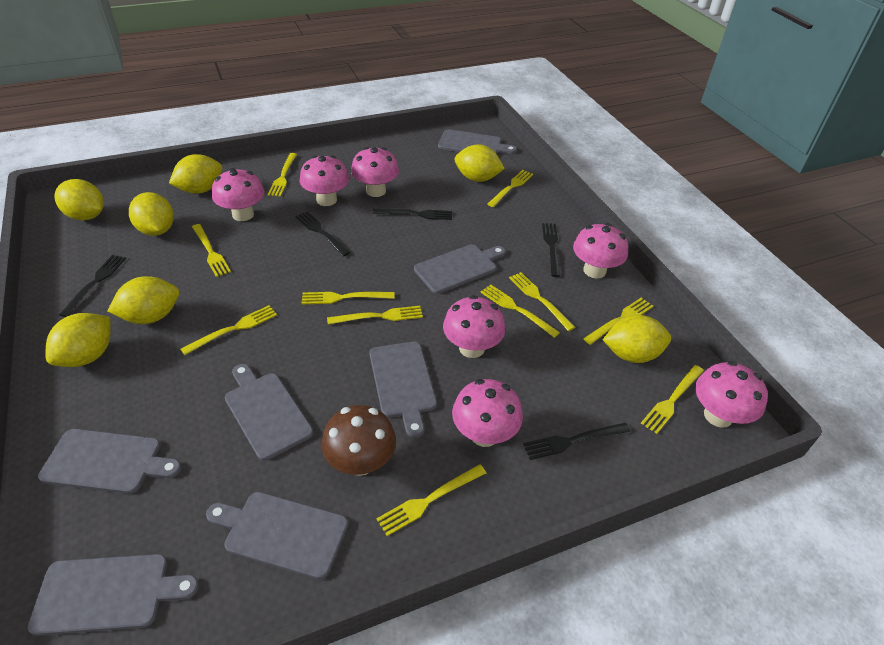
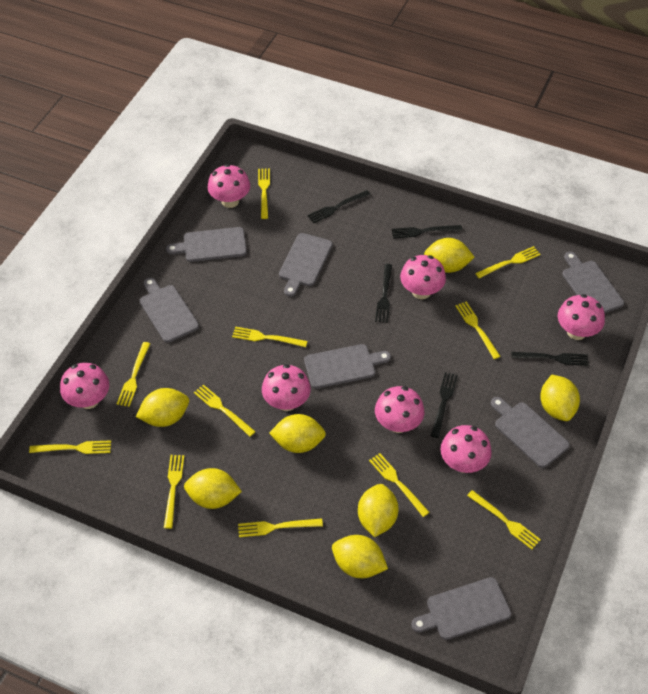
brown mushroom: [322,405,396,476] = 1 -> none = 0

